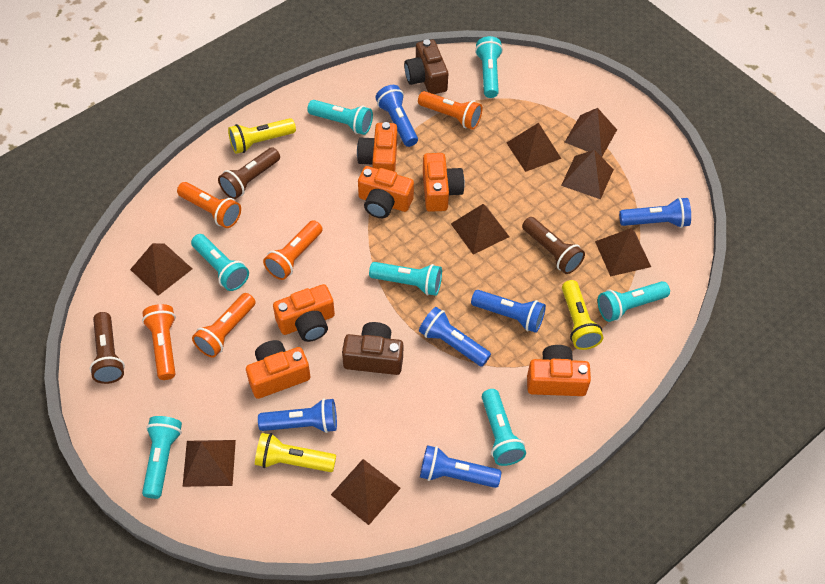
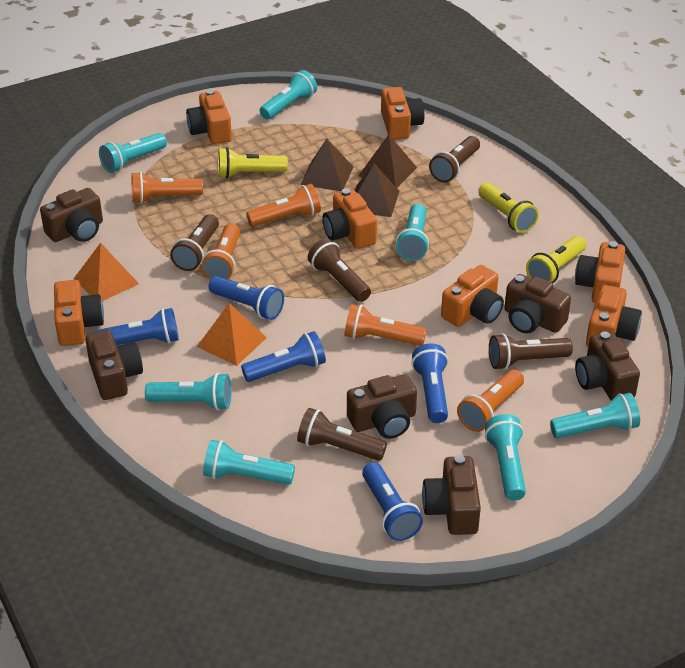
blue flashlight: [258,398,337,433] [375,85,418,147] [419,307,491,367] [420,445,501,488] [471,290,546,333] [619,197,691,228] = 6 -> [96,308,179,345] [209,276,284,320] [241,331,326,382] [362,462,423,541] [412,343,448,423] = 5
brown camera: [342,322,403,375] [404,39,448,94] = 2 -> [40,188,103,242] [85,330,143,400] [347,374,417,439] [422,455,481,535] [505,274,571,334] [575,331,640,401] = 6
brown flashlight: [90,312,125,384] [218,148,280,199] [522,217,585,274] = 3 -> [170,214,219,271] [297,408,387,461] [308,238,371,302] [429,136,480,182] [489,333,573,370] = 5
brown pyramid: [130,243,192,296] [182,440,236,487] [331,459,401,525] [451,204,509,254] [507,123,561,172] [561,150,614,199] [565,108,617,157] [595,228,651,277] = 8 -> [300,138,353,191] [355,163,399,217] [358,134,417,188] = 3
orange camera: [246,340,310,399] [273,284,335,342] [357,122,397,172] [358,166,414,218] [423,153,465,212] [527,345,591,396] = 6 -> [54,280,104,346] [186,90,232,144] [322,189,377,249] [381,87,424,140] [441,265,504,327] [575,241,626,303] [586,285,642,347] = 7
orange pyramid: none = 0 -> [74,243,139,301] [197,303,267,366] = 2

